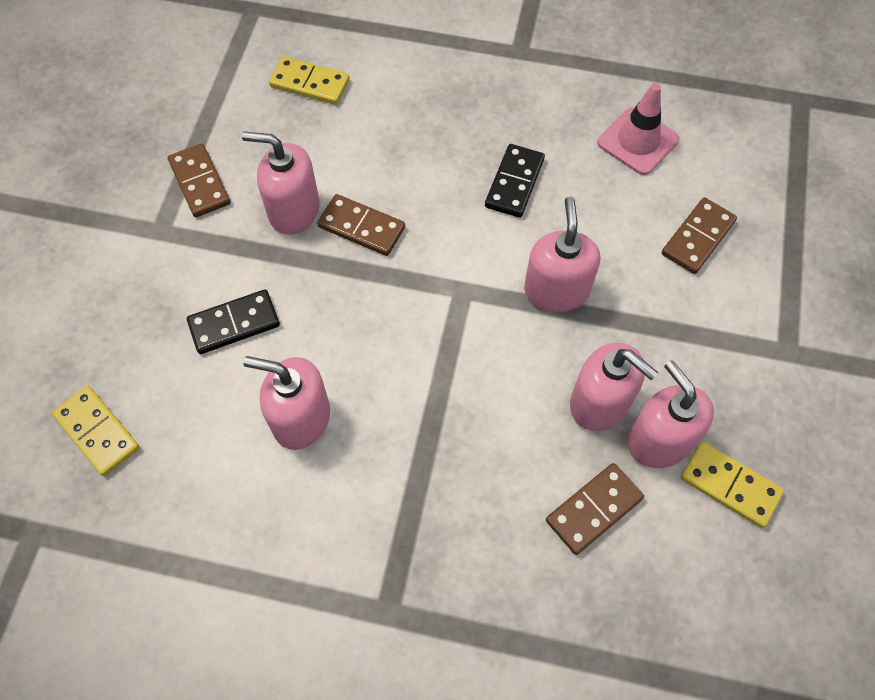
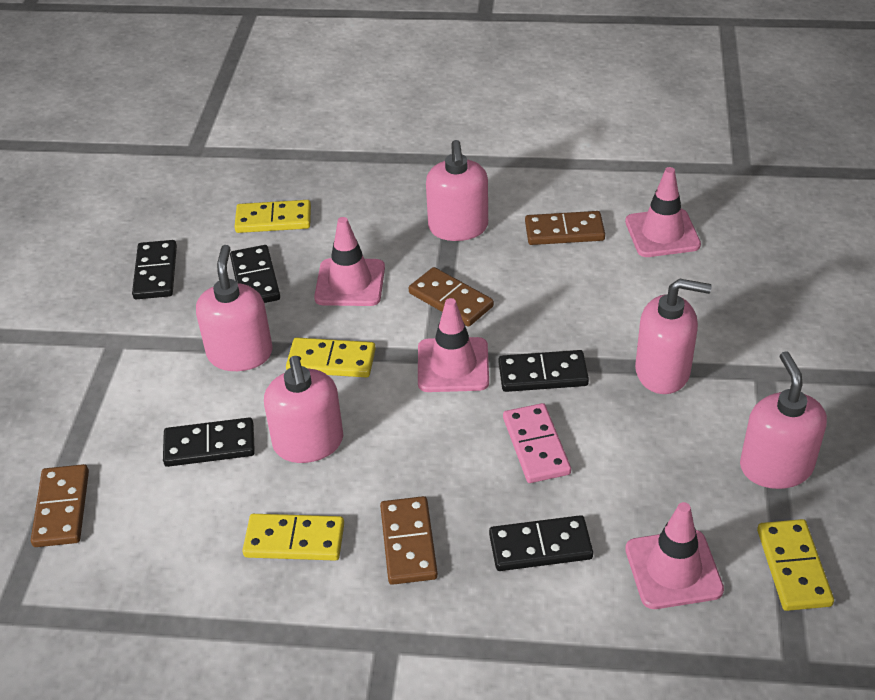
black domino: [187,289,280,354] [485,144,545,218] = 2 -> [132,240,177,299] [163,418,255,467] [230,245,280,303] [489,515,593,571] [499,350,589,392] = 5
pink domino: none = 0 -> [503,403,571,483] = 1
pink traffic cone: [597,83,679,175] = 1 -> [314,217,385,306] [418,298,489,392] [625,167,701,257] [625,502,724,609] = 4
yellow domino: [52,386,140,476] [269,56,350,105] [681,442,784,528] = 3 -> [234,200,311,233] [242,514,344,561] [286,337,376,378] [757,519,834,611] = 4

